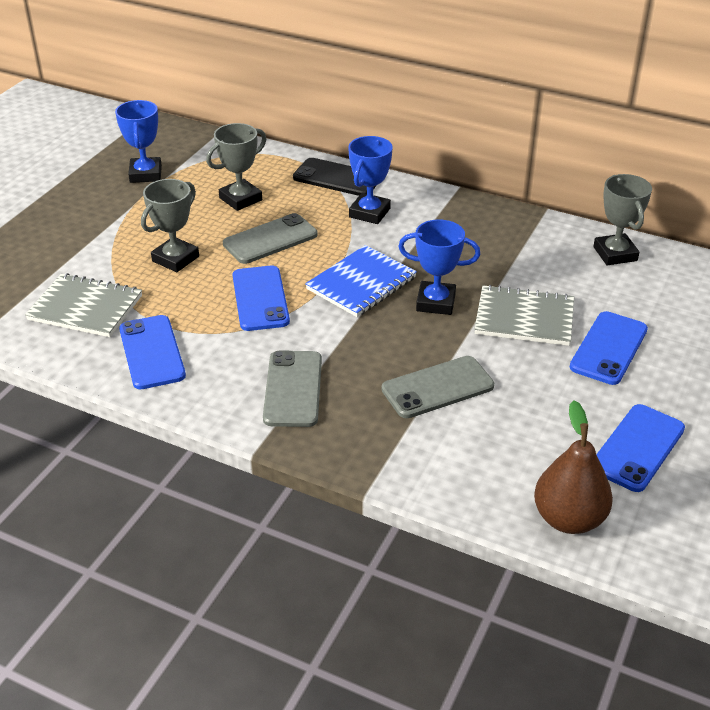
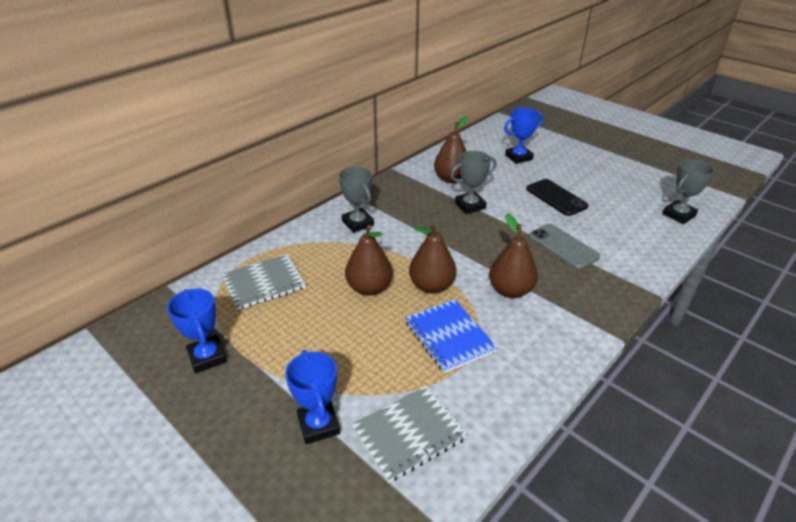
blue phone: [119,315,186,389] [233,266,290,331] [570,311,648,385] [596,404,685,492] = 4 -> none = 0
brown pear: [534,400,613,534] = 1 -> [345,225,392,296] [409,222,456,294] [434,116,468,183] [489,213,538,298] = 4
grey phone: [223,213,318,264] [263,351,322,427] [381,356,494,418] = 3 -> [529,224,600,269] = 1

